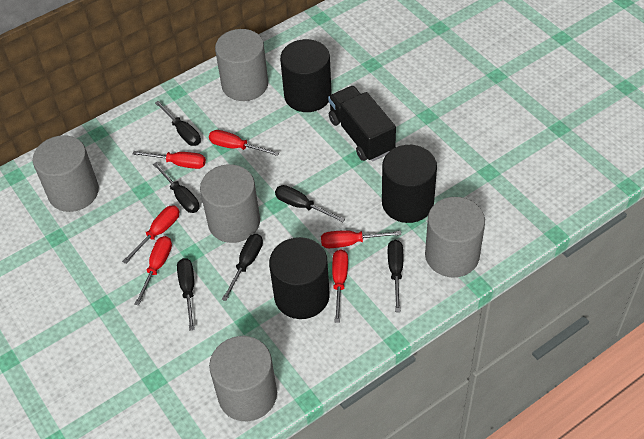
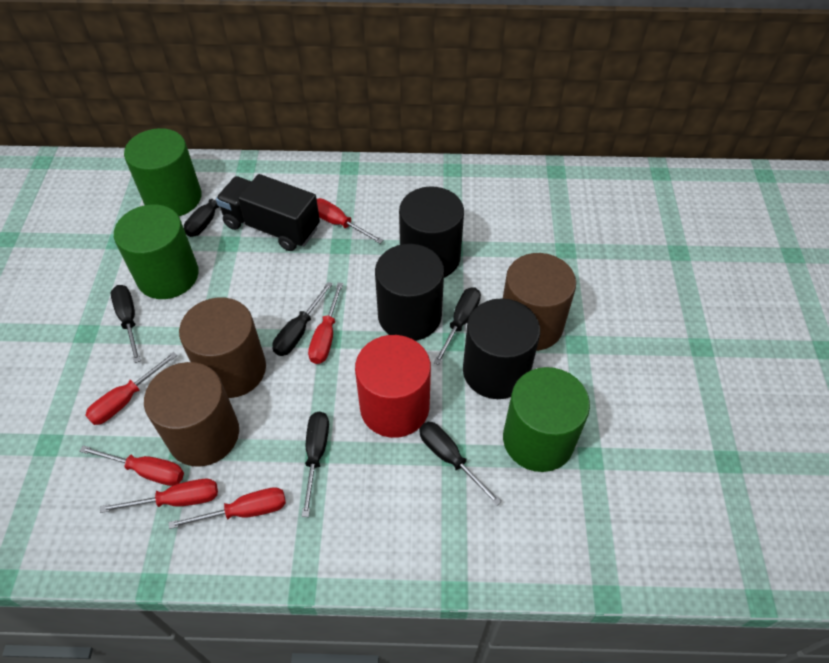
brown cylinder: none = 0 -> [144,362,239,467] [179,297,266,398] [503,253,576,351] = 3
green cylinder: none = 0 -> [114,204,199,299] [124,128,202,216] [503,367,590,472] = 3
grey cylinder: [33,135,99,212] [200,164,260,243] [209,336,277,421] [215,29,268,101] [425,197,485,278] = 5 -> none = 0
red cylinder: none = 0 -> [355,335,431,438] = 1

